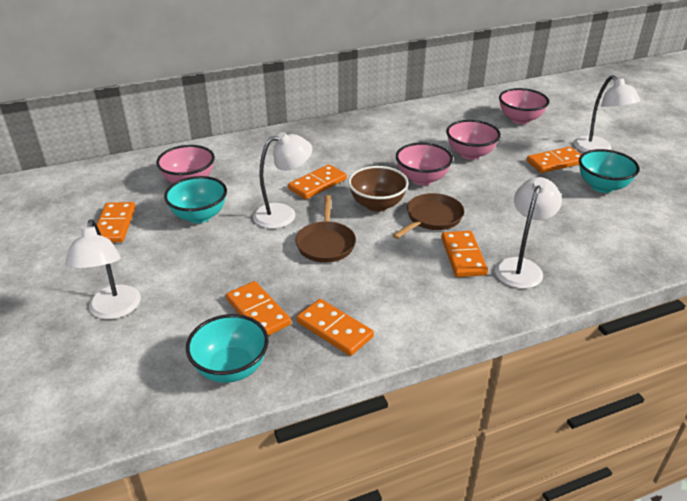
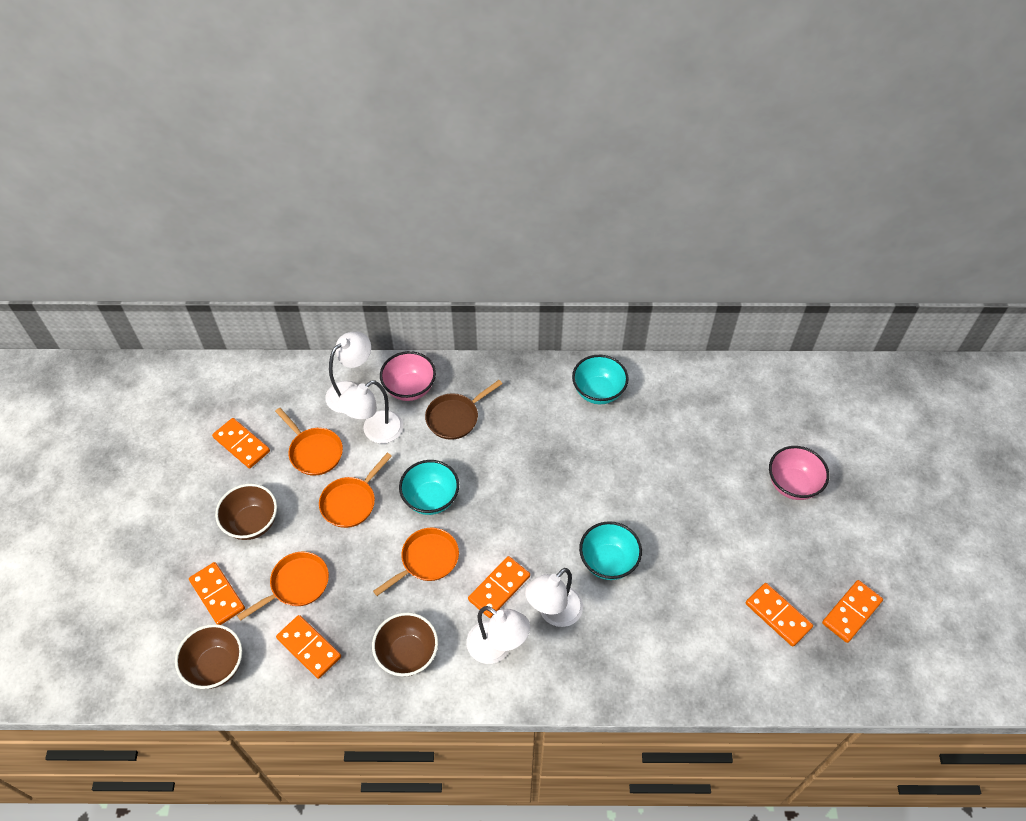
brown bowl: [348,166,409,212] = 1 -> [175,624,242,689] [215,483,277,540] [372,612,438,677] = 3
brown pan: [295,195,356,263] [392,193,464,239] = 2 -> [425,380,502,440] = 1
orange pan: none = 0 -> [237,551,329,621] [275,408,343,476] [319,453,392,528] [373,528,459,596] = 4
pink bowl: [156,145,215,183] [396,142,453,185] [446,120,501,160] [499,88,549,124] = 4 -> [380,351,436,401] [769,446,829,500] = 2

